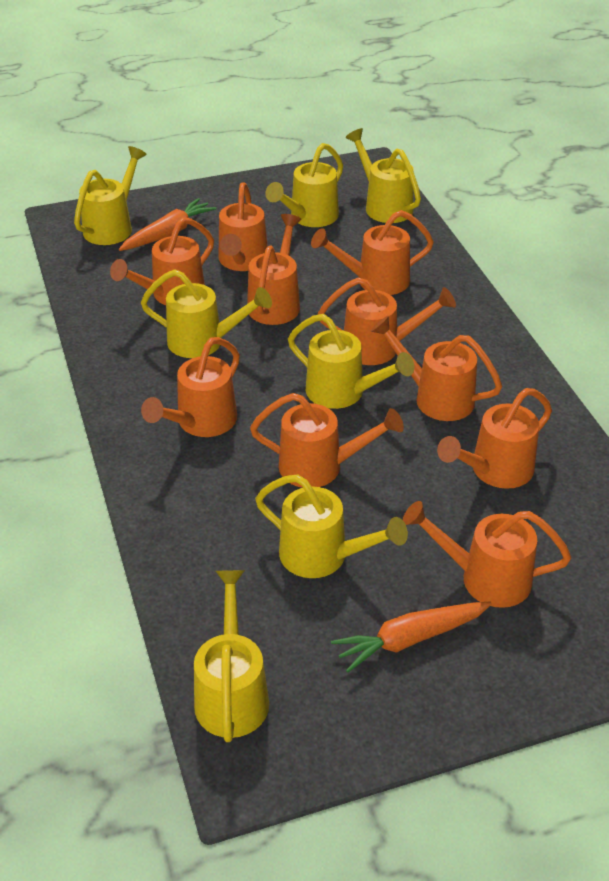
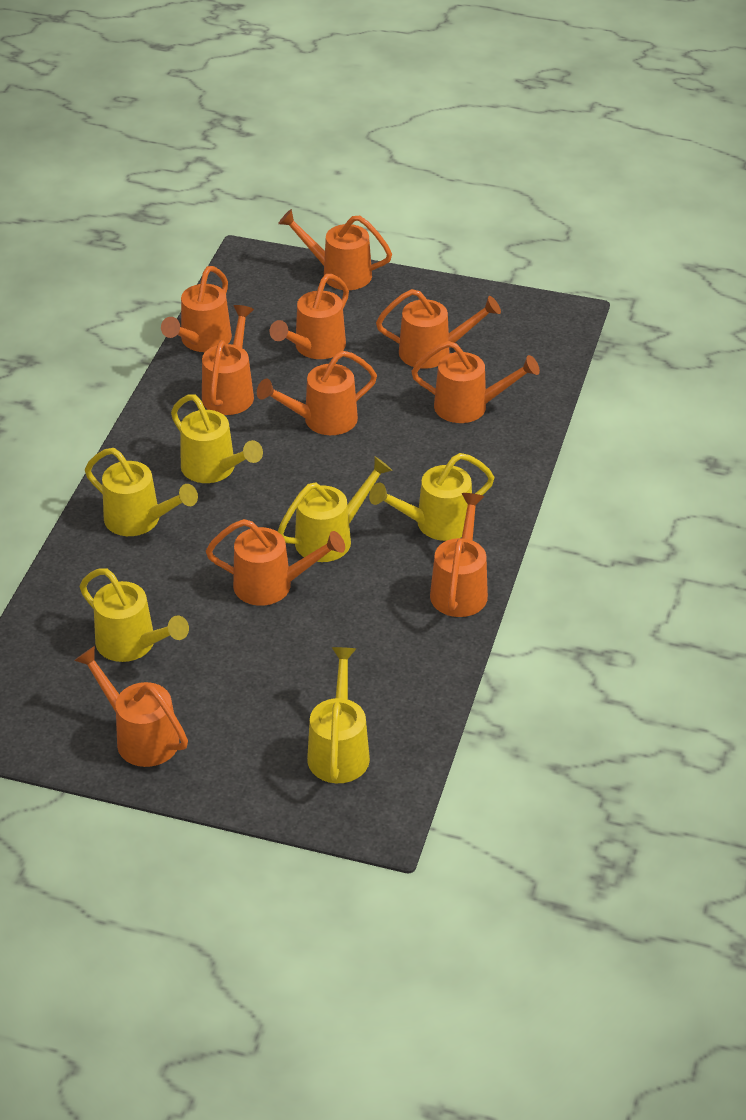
orange carrot: [119,198,216,251] [331,602,492,673] = 2 -> none = 0
yellow watering can: [74,146,147,245] [141,269,272,358] [194,570,269,742] [255,474,408,578] [266,143,343,227] [288,314,414,409] [346,128,421,223] = 7 -> [80,568,189,662] [85,448,198,536] [171,394,263,483] [277,457,392,562] [307,647,370,783] [369,453,495,541] = 6

